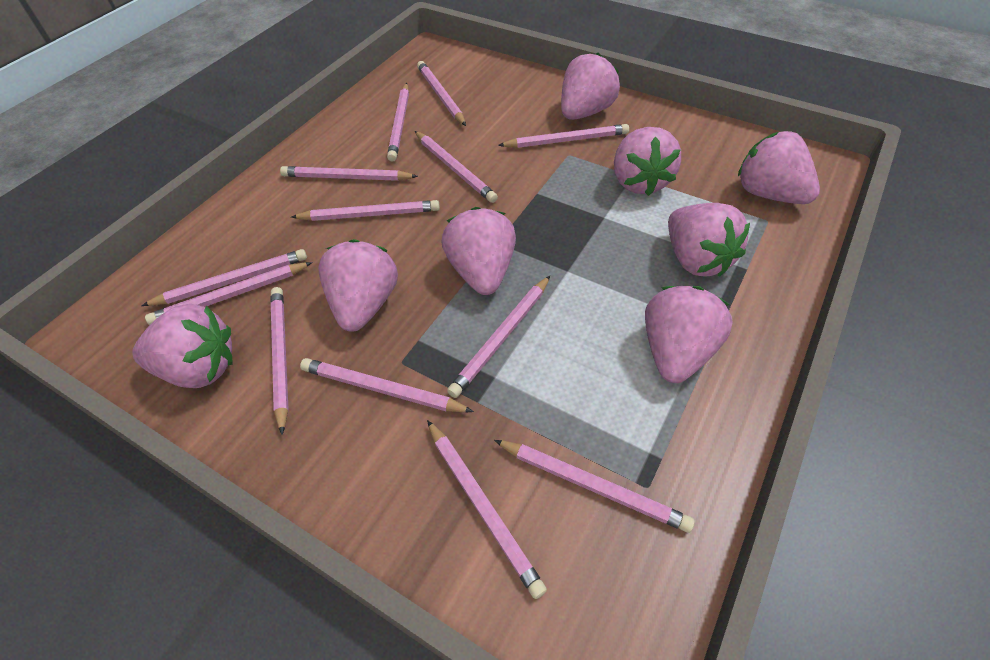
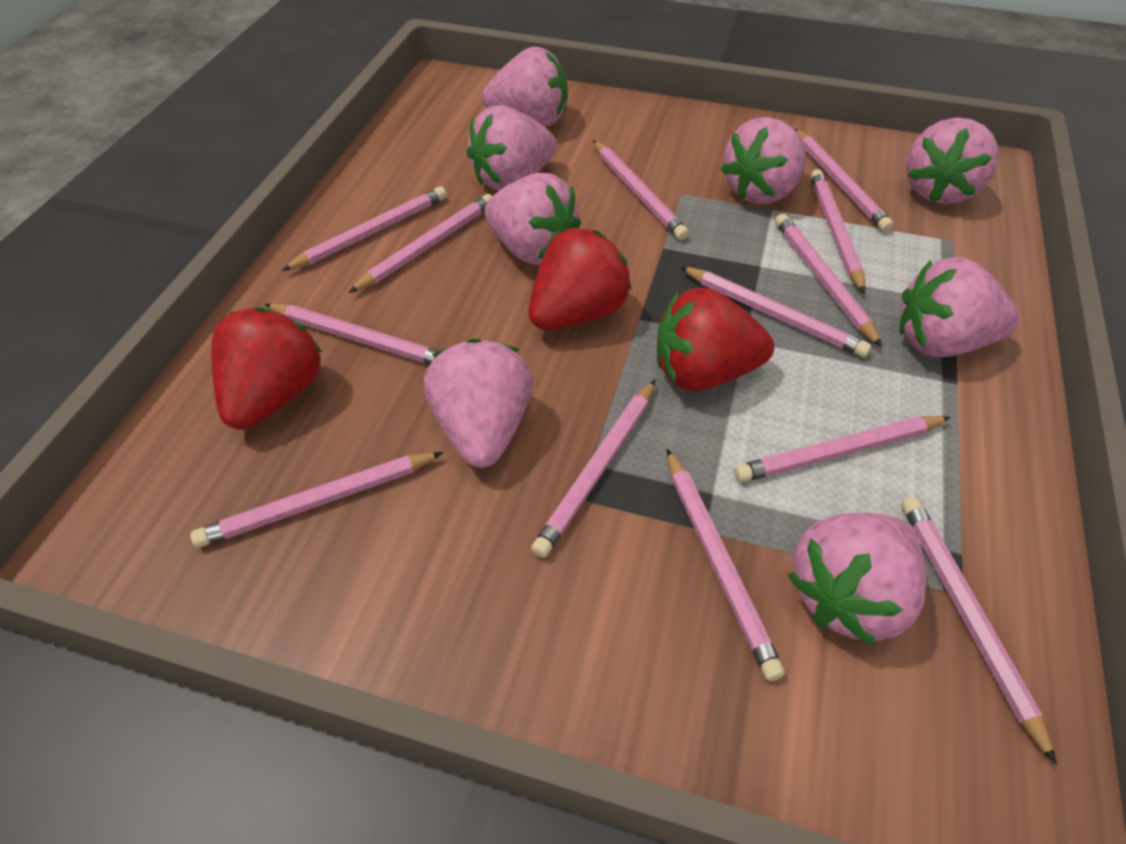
red strawberry: none = 0 -> [211,307,322,430] [528,228,632,330] [657,287,774,391] = 3

